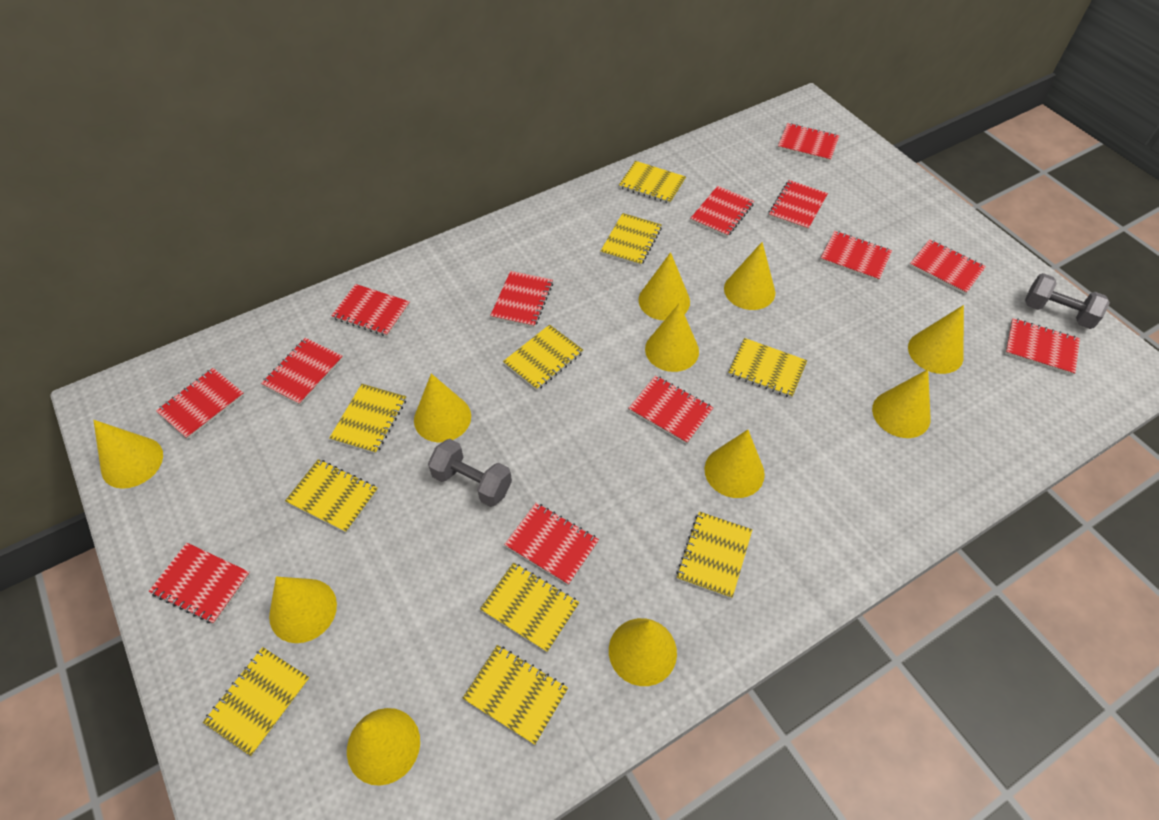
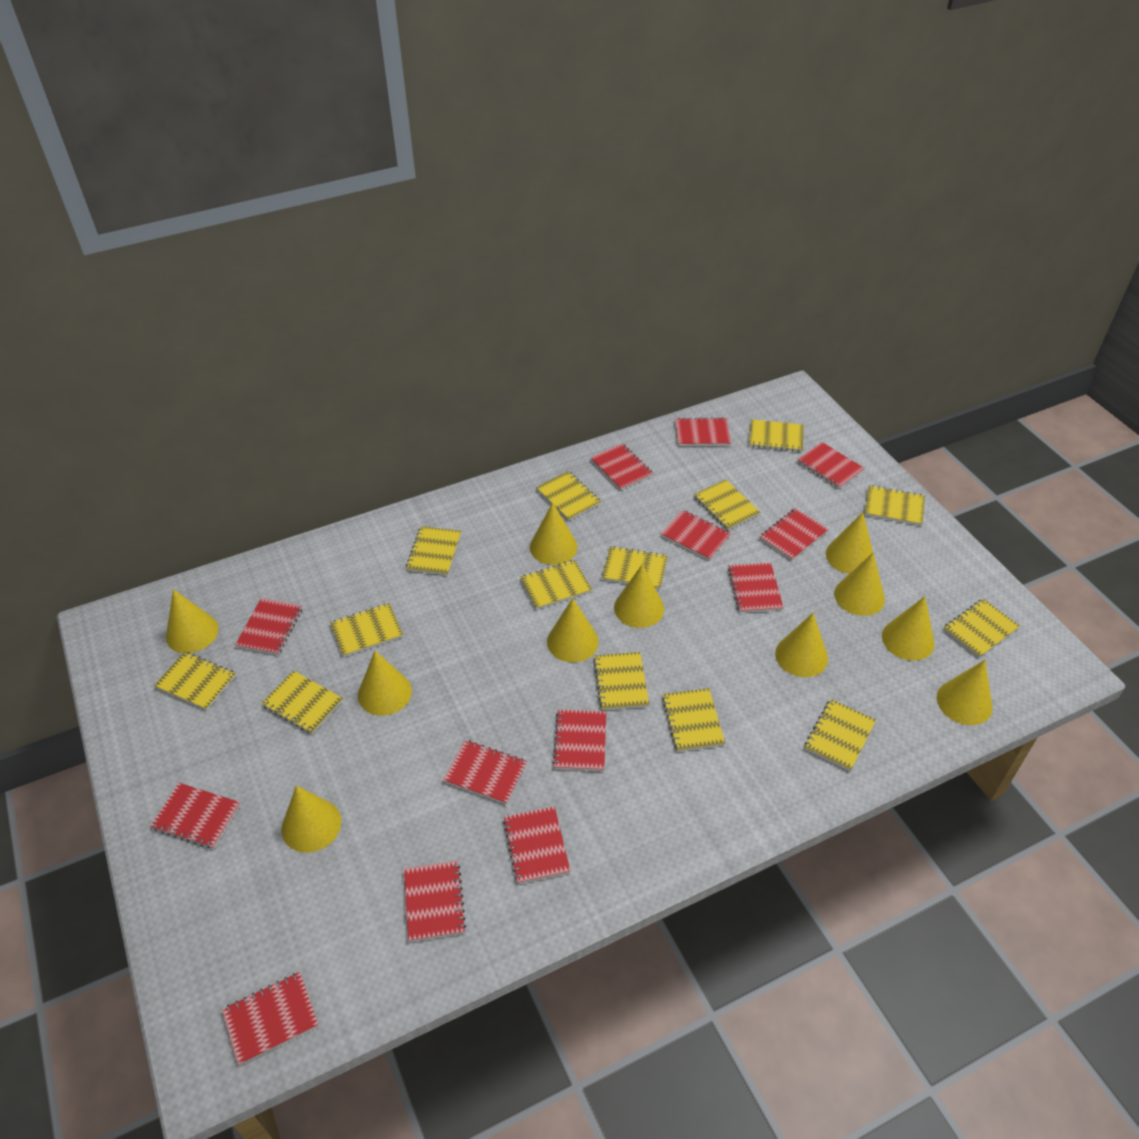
grey dumbbell: [428,439,512,507] [1025,273,1110,329] = 2 -> none = 0
yellow notebook: [203,647,310,756] [285,459,378,533] [329,384,407,454] [463,645,568,745] [480,563,579,652] [503,325,583,390] [601,213,662,266] [619,161,686,204] [676,511,752,599] [728,338,807,398] = 10 -> [154,652,236,710] [261,670,343,734] [330,603,403,657] [406,526,461,575] [520,560,592,610] [536,471,601,521] [593,652,649,710] [602,546,667,589] [662,688,725,752] [694,480,760,530] [749,419,804,452] [805,699,876,771] [865,485,925,526] [943,599,1020,658] = 14

